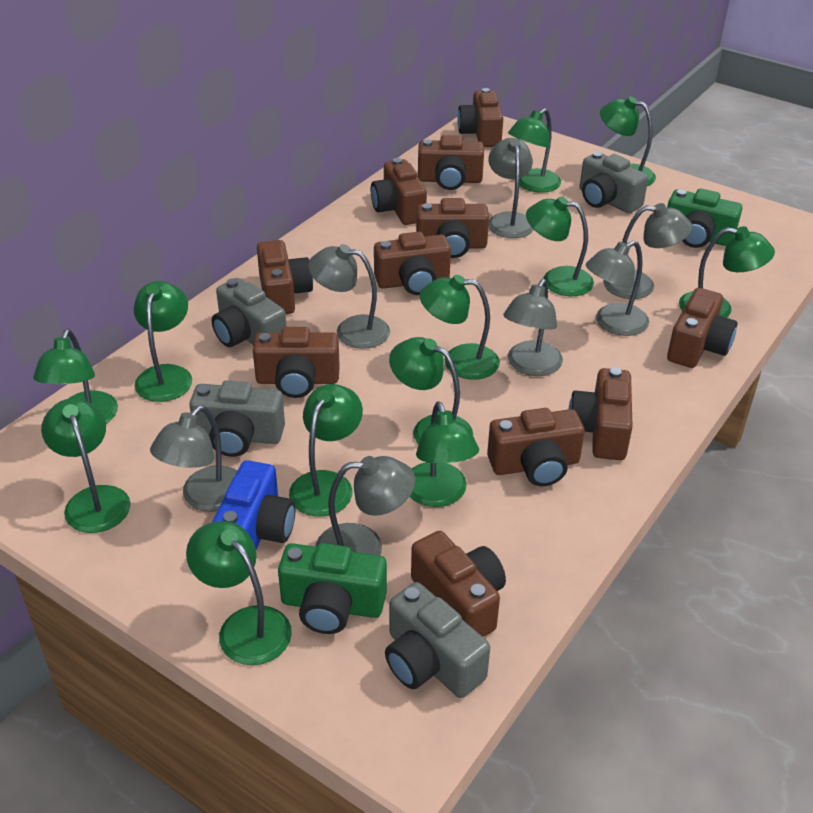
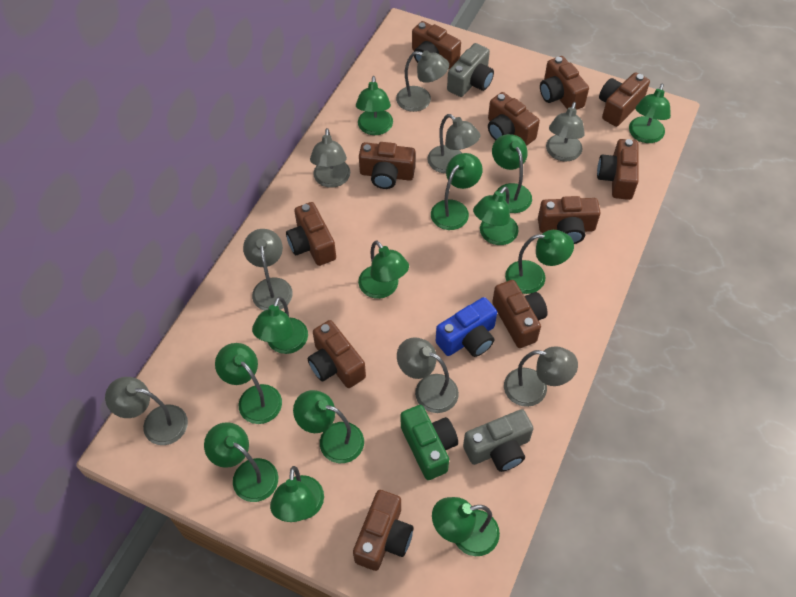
green camera: [278,543,387,634] [667,189,742,248] = 2 -> [401,405,458,480] = 1
green lamp: [33,329,118,424] [41,398,131,533] [134,281,192,402] [186,521,292,665] [289,384,363,517] [389,337,473,445] [410,401,479,507] [420,275,500,380] [508,108,561,193] [526,196,594,296] [600,96,656,186] [679,226,775,318] = 12 -> [204,422,278,502] [215,343,282,424] [252,297,308,354] [270,466,324,522] [293,390,364,463] [356,76,393,135] [358,240,409,299] [431,153,482,230] [432,497,500,556] [473,186,519,245] [492,134,532,213] [505,230,574,294] [629,84,671,143] = 13
grey camera: [189,380,285,457] [212,278,286,347] [385,582,490,698] [580,152,648,213] = 4 -> [447,43,494,97] [463,409,534,472] = 2
grey lamp: [150,405,237,512] [308,244,390,349] [315,456,415,556] [488,138,534,238] [503,279,563,376] [586,240,649,336] [603,203,692,299] = 7 -> [105,377,188,445] [243,229,293,311] [310,128,350,188] [396,50,449,112] [397,337,459,413] [427,114,480,173] [504,346,578,407] [546,102,585,161] = 8

